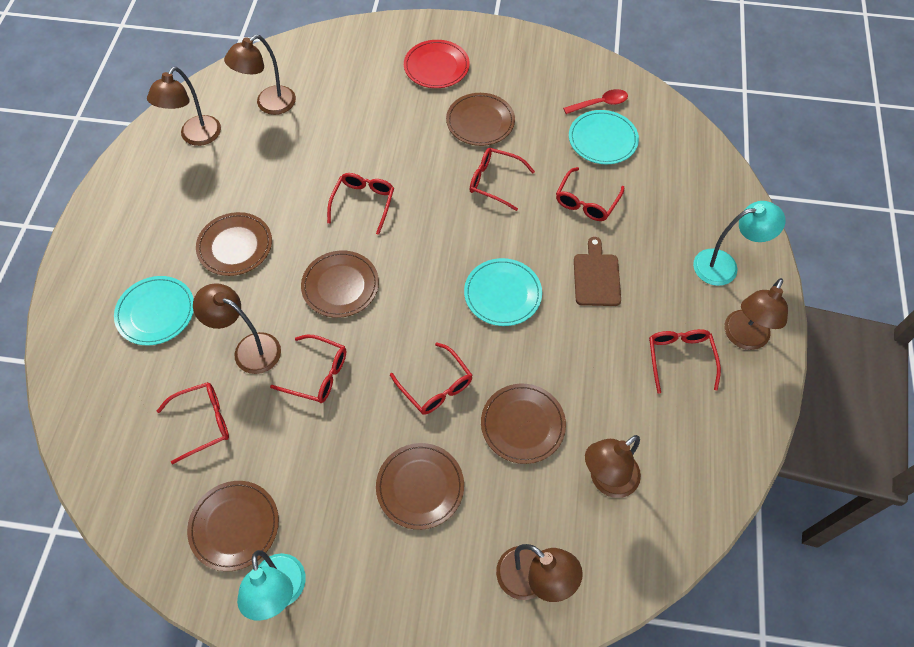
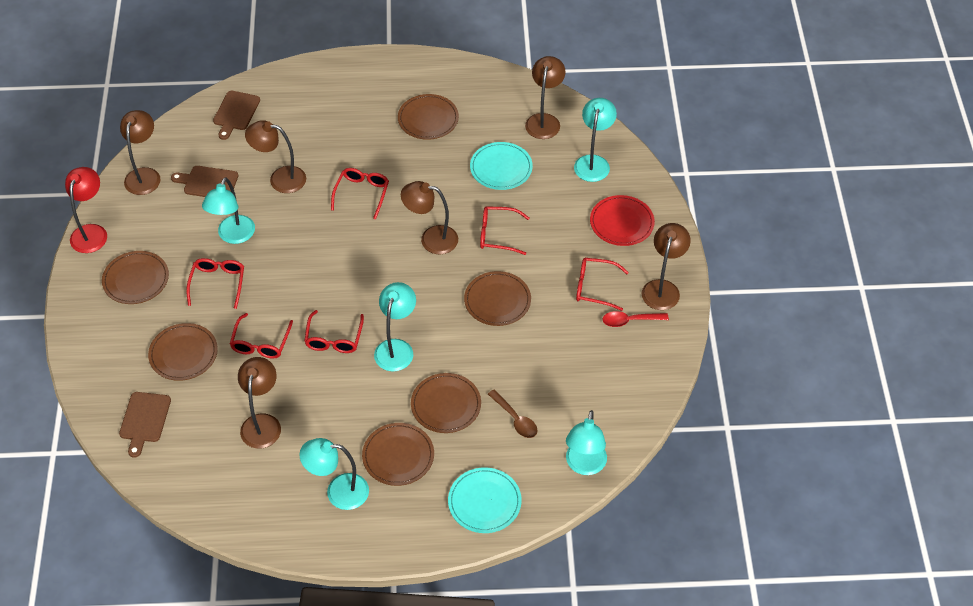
brown cutting board: [574,237,621,306] = 1 -> [119,392,171,458] [171,166,238,197] [213,91,260,140] = 3
brown spoon: none = 0 -> [488,390,537,438] = 1
red glasses: [157,382,229,464] [270,334,346,403] [327,173,394,235] [390,342,473,415] [470,148,535,211] [556,167,624,221] [649,329,721,394] = 7 -> [186,258,244,309] [230,313,293,359] [304,310,364,353] [331,168,389,220] [480,206,530,255] [576,258,629,311] = 6
red lamp: none = 0 -> [65,167,107,253] = 1
turquoise lamp: [237,550,306,621] [693,201,786,286] = 2 -> [202,178,255,244] [299,438,369,510] [374,282,416,371] [566,410,607,475] [574,98,617,182] = 5
turquoise plate: [114,276,194,346] [464,258,542,326] [569,110,639,164] = 3 -> [448,468,522,533] [470,142,533,190] = 2

